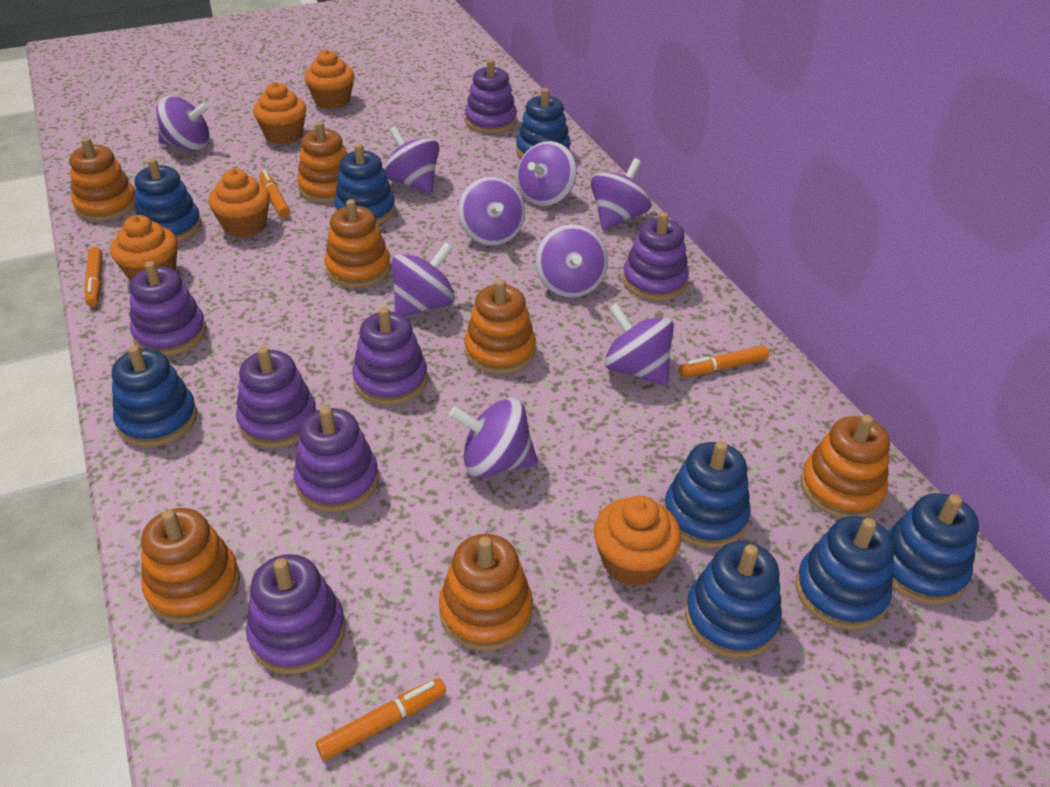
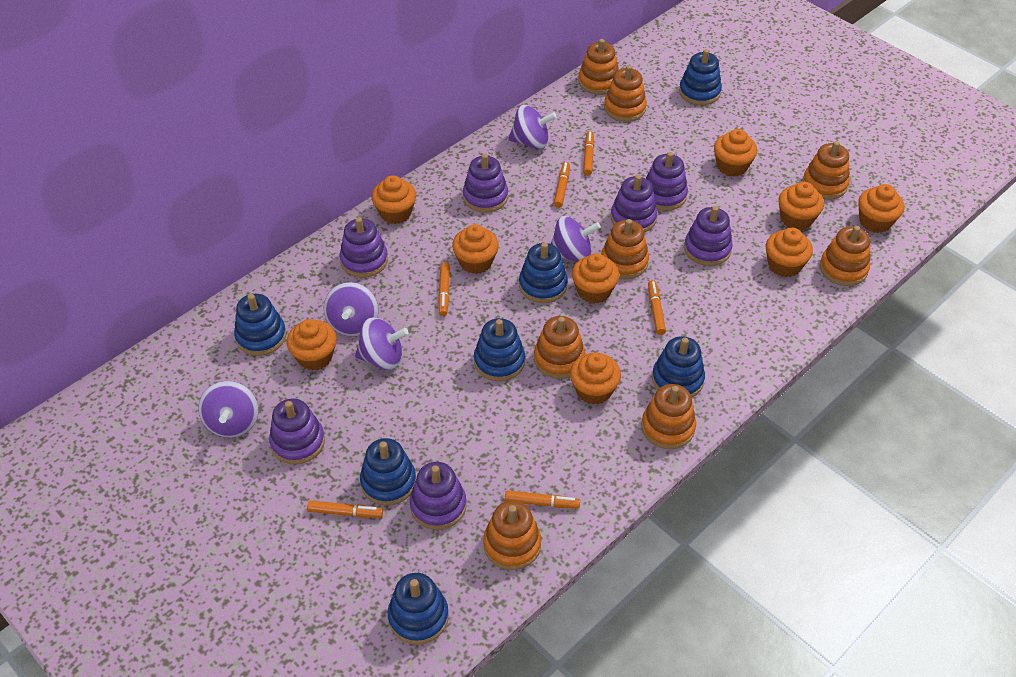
blue stacking toy: [112,345,197,447] [134,158,201,242] [334,144,396,225] [516,88,571,158] [664,441,751,548] [685,541,782,658] [795,516,895,630] [888,493,979,604] = 8 -> [234,294,286,356] [360,438,416,506] [388,573,449,645] [474,318,525,381] [519,242,568,303] [652,336,705,398] [679,49,722,105] = 7
orange cupcake: [110,215,178,281] [208,169,270,238] [253,82,306,144] [304,50,354,109] [594,496,681,587] = 5 -> [287,319,337,370] [371,175,416,224] [452,224,499,274] [570,353,621,405] [572,253,619,304] [714,129,757,177] [766,228,813,277] [779,182,824,230] [858,184,904,233] = 9
orange marker: [84,247,102,307] [259,170,290,218] [316,678,446,761] [679,345,769,377] = 4 -> [307,501,383,518] [438,263,450,316] [505,490,580,509] [554,162,570,208] [583,131,594,175] [648,280,666,335] = 6
orange stacking toy: [69,138,136,221] [141,508,240,623] [297,122,347,203] [325,199,391,288] [439,534,533,651] [464,279,536,374] [800,414,890,518] = 7 -> [483,501,541,570] [534,316,585,379] [578,39,618,95] [601,219,649,279] [604,65,647,122] [641,384,696,449] [803,141,850,200] [820,226,870,286] = 8
purple spinning top: [156,95,210,151] [383,126,439,194] [392,242,455,316] [449,398,538,478] [458,177,525,246] [517,141,577,206] [536,224,608,298] [591,158,651,230] [604,303,674,386] = 9 -> [198,381,259,438] [324,282,379,336] [355,317,408,370] [508,105,557,149] [551,216,601,262] = 5

